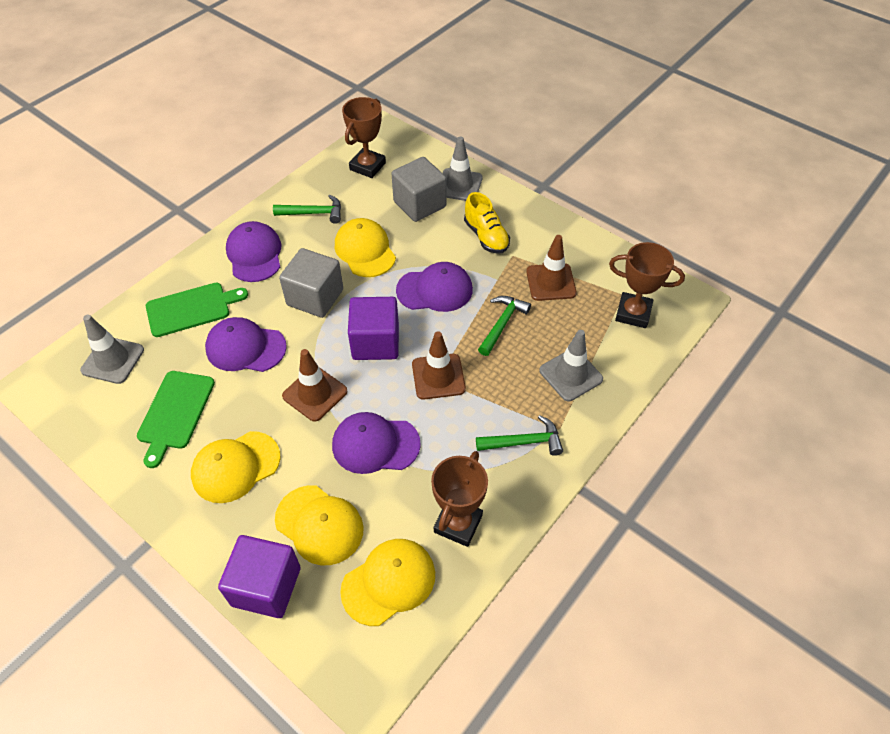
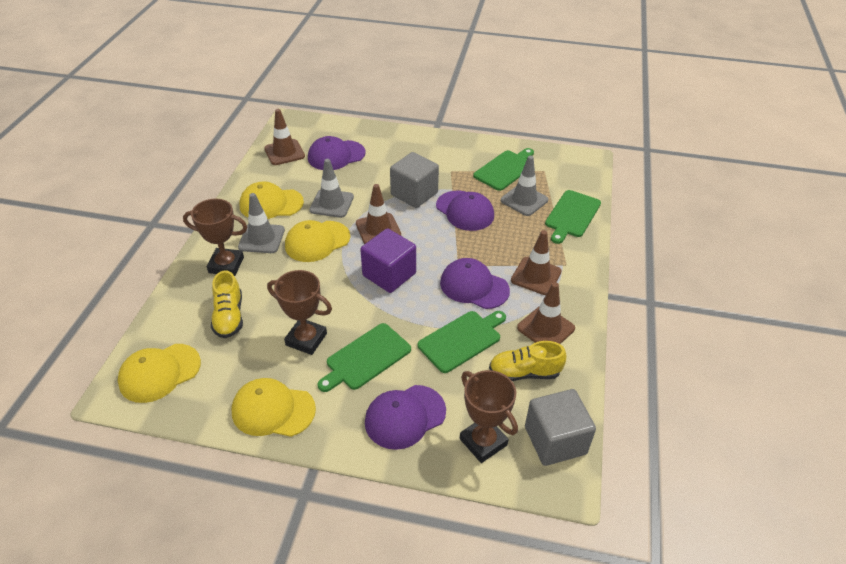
brown traffic cone: [282,349,347,422] [412,331,466,400] [526,235,577,301] = 3 -> [264,109,305,165] [356,184,401,244] [511,230,562,295] [517,282,575,344] = 4
green cutting board: [137,371,215,468] [146,283,248,337] = 2 -> [318,323,411,392] [418,311,506,373] [473,148,534,191] [545,190,601,244] = 4
green hammer: [273,195,341,224] [476,415,563,456] [478,296,531,356] = 3 -> none = 0
purple cube: [218,535,300,618] [348,297,399,360] = 2 -> [360,228,416,293] = 1
yellow shoe: [464,192,510,254] = 1 -> [211,270,243,338] [489,341,566,381] = 2

